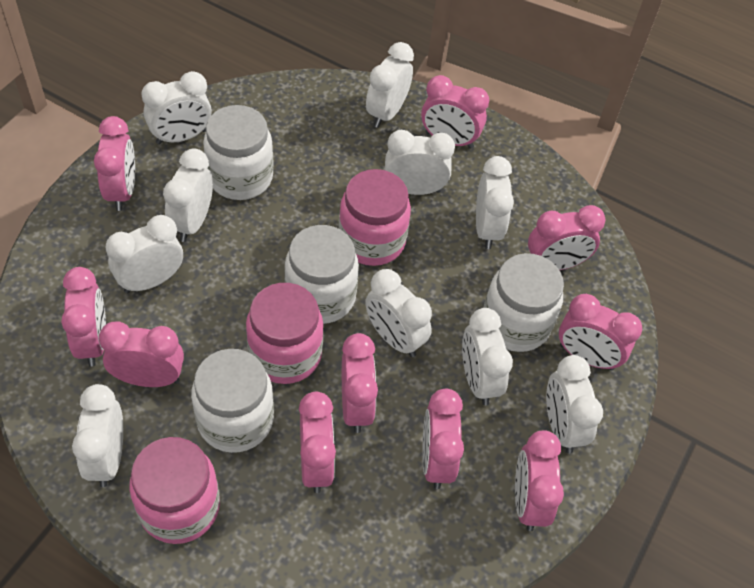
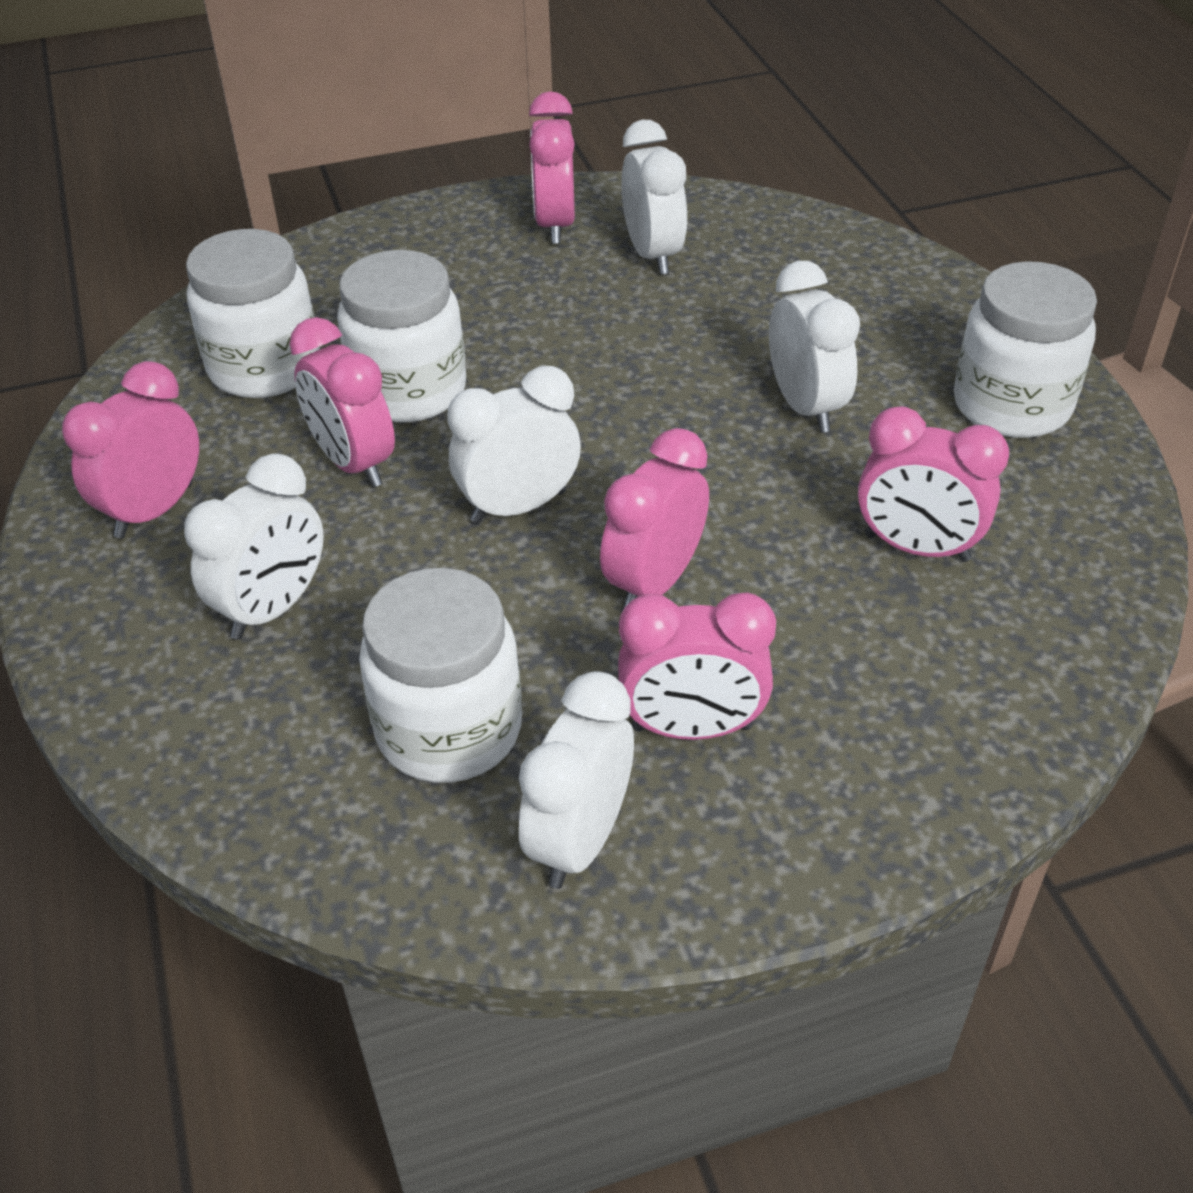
pink clock: [61,267,106,367] [94,116,135,211] [99,321,184,387] [299,392,336,493] [342,333,378,433] [421,75,489,149] [422,389,464,489] [515,430,564,531] [528,205,606,270] [559,294,642,370] = 10 -> [62,361,199,538] [289,317,395,487] [529,91,575,244] [600,428,709,611] [618,592,776,740] [858,406,1009,562] = 6
pink jar: [129,437,220,544] [246,283,323,384] [339,169,411,266] = 3 -> none = 0
white clock: [72,384,123,487] [106,215,183,293] [141,71,211,144] [163,148,213,242] [365,269,432,357] [366,42,414,128] [385,130,455,195] [462,308,513,405] [476,156,514,249] [546,355,603,453] = 10 -> [184,453,324,640] [447,366,581,523] [519,671,634,889] [621,120,687,275] [769,261,860,433] = 5

